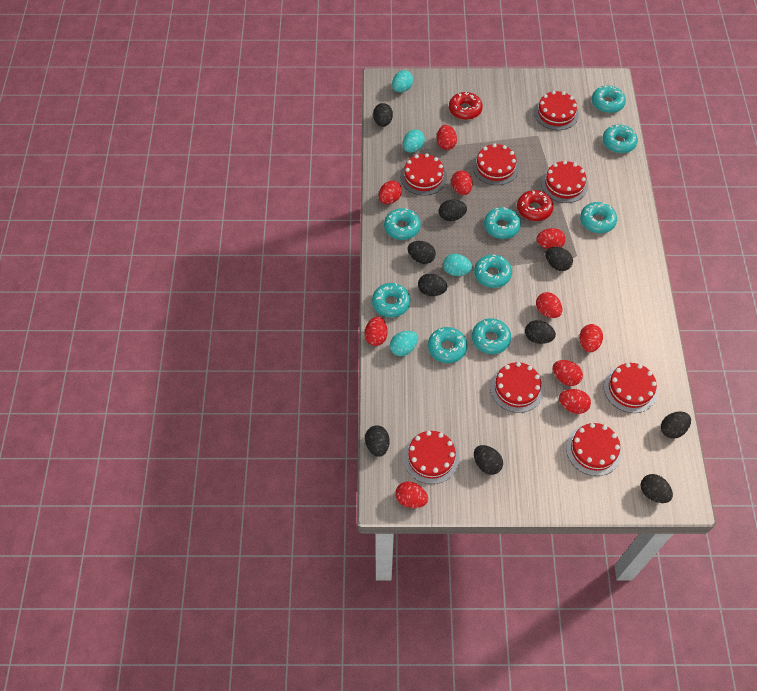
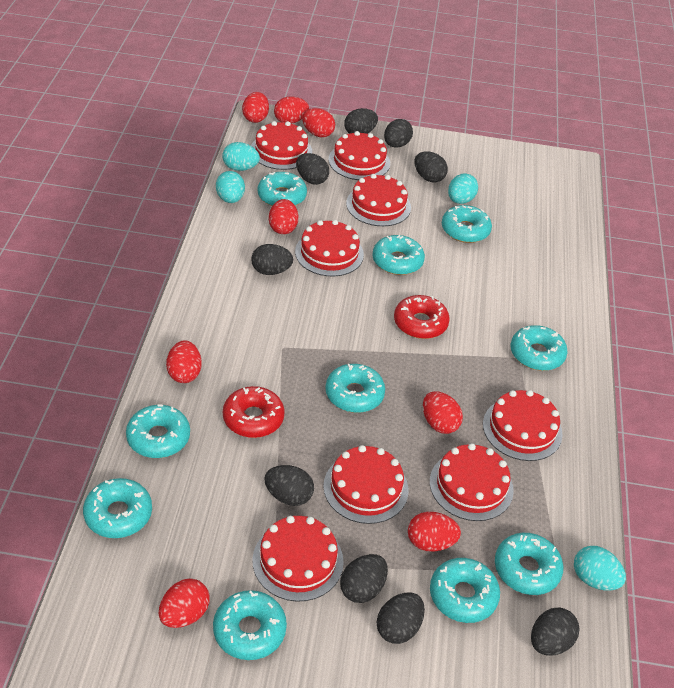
black egg: [365,425,389,457] [373,103,393,127] [408,241,436,264] [418,274,447,296] [439,200,467,221] [474,445,503,475] [525,320,556,344] [545,247,573,271] [641,474,673,503] [661,411,691,439] = 10 -> [251,244,293,275] [264,465,314,506] [296,153,329,185] [340,554,388,603] [344,108,378,134] [377,593,425,644] [384,119,413,147] [414,152,448,183] [531,608,580,656] = 9
red egg: [365,317,388,346] [379,181,402,204] [395,482,428,508] [437,125,457,150] [451,170,473,195] [536,292,563,318] [537,228,566,249] [553,360,583,386] [559,389,591,414] [579,324,603,352] = 10 -> [159,579,210,628] [166,340,202,383] [242,92,269,123] [269,199,299,234] [274,97,309,124] [302,108,335,137] [408,512,461,552] [423,391,463,434] = 8
turquoise donut: [372,283,410,317] [384,208,421,240] [428,327,467,363] [472,318,511,354] [474,254,512,288] [484,207,521,239] [580,202,617,233] [592,85,626,113] [602,124,638,153] = 9 -> [83,478,152,538] [126,404,190,458] [213,590,287,660] [257,172,307,206] [325,364,385,413] [372,235,425,275] [430,558,500,623] [442,205,492,243] [495,533,564,595] [511,325,568,371] = 10

